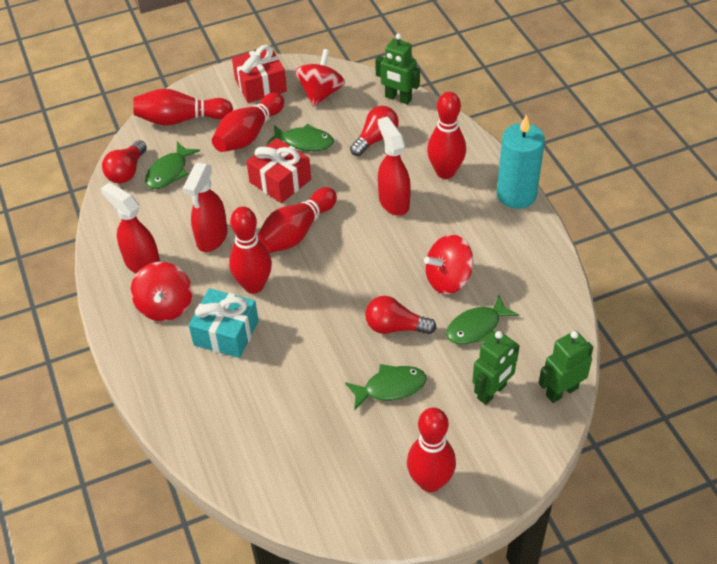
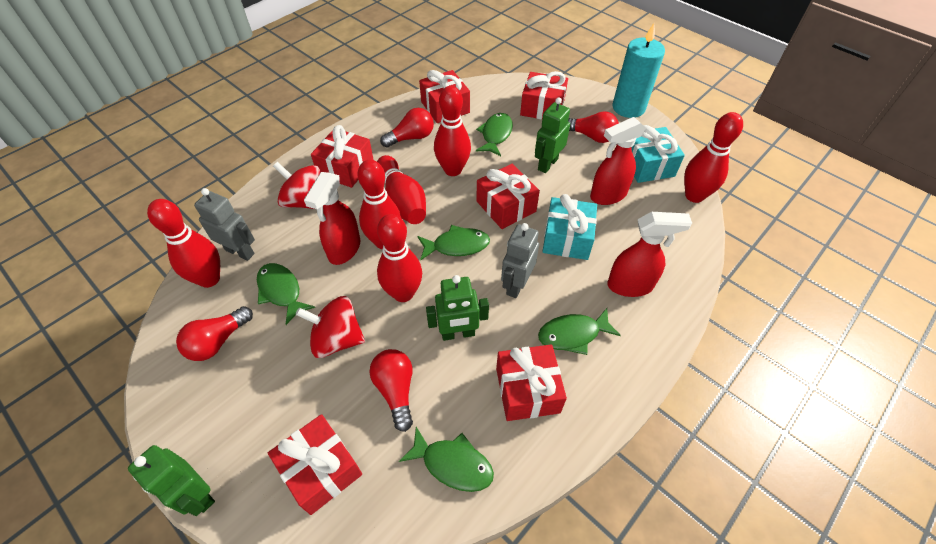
green fish: [145,142,200,189] [266,124,334,151] [345,364,427,411] [446,295,519,345] = 4 -> [257,263,315,325] [399,427,494,492] [417,225,490,261] [476,113,513,156] [538,308,621,355] = 5
grey robot: none = 0 -> [194,188,255,261] [501,223,539,298] = 2
red gift: [232,45,287,103] [246,138,311,203] = 2 -> [268,414,362,515] [311,125,374,188] [419,70,470,123] [476,164,540,229] [496,344,567,421] [520,71,568,119] = 6
red light bulb: [102,140,147,183] [350,106,399,156] [365,296,436,334] = 3 -> [176,306,253,361] [369,349,413,432] [380,108,434,148] [568,111,619,143] = 4
red spinning top: [131,262,192,321] [295,49,345,107] [424,235,473,294] = 3 -> [273,162,320,209] [296,296,365,358] = 2
turquoise gift: [189,288,259,358] = 1 -> [543,194,597,260] [631,125,685,183] = 2

